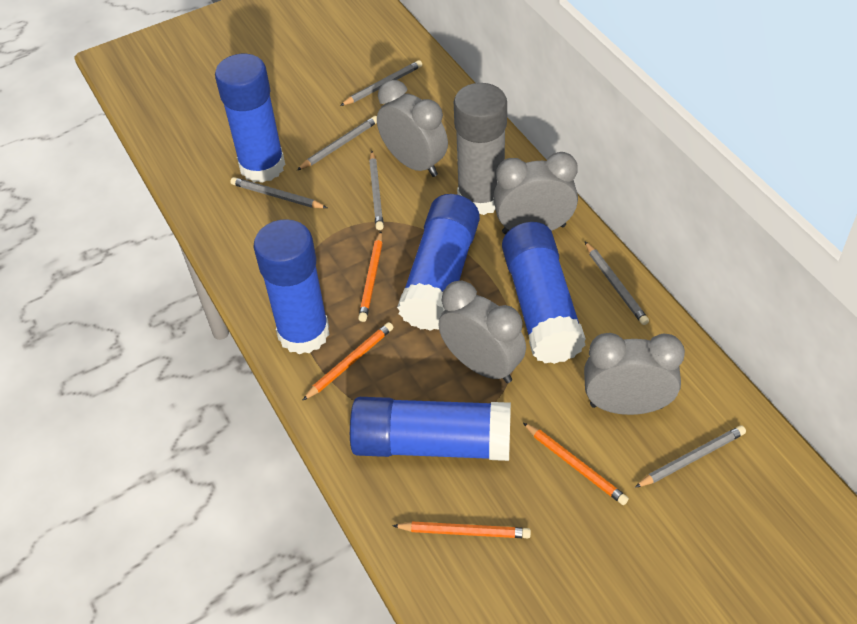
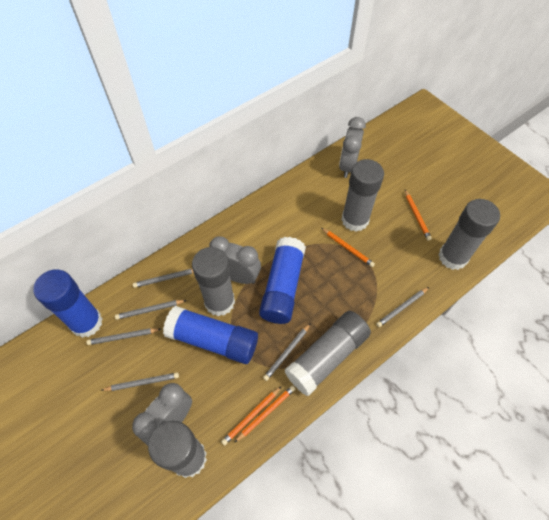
blue glue stick: [215,54,285,183] [253,219,330,354] [350,397,511,461] [397,194,480,331] [502,222,586,364] = 5 -> [33,269,103,338] [163,306,258,364] [259,237,306,324] = 3
grey clock: [377,80,448,177] [439,281,526,383] [493,152,578,234] [584,333,685,415] = 4 -> [132,383,192,446] [209,236,261,284] [339,117,366,178] = 3
grey glue stick: [454,83,507,215] = 1 -> [148,421,207,478] [192,247,235,317] [285,311,371,396] [341,159,384,232] [438,199,500,270] = 5

